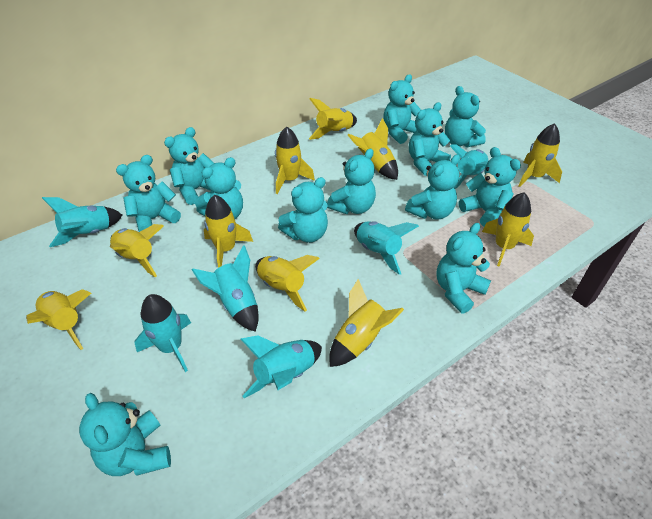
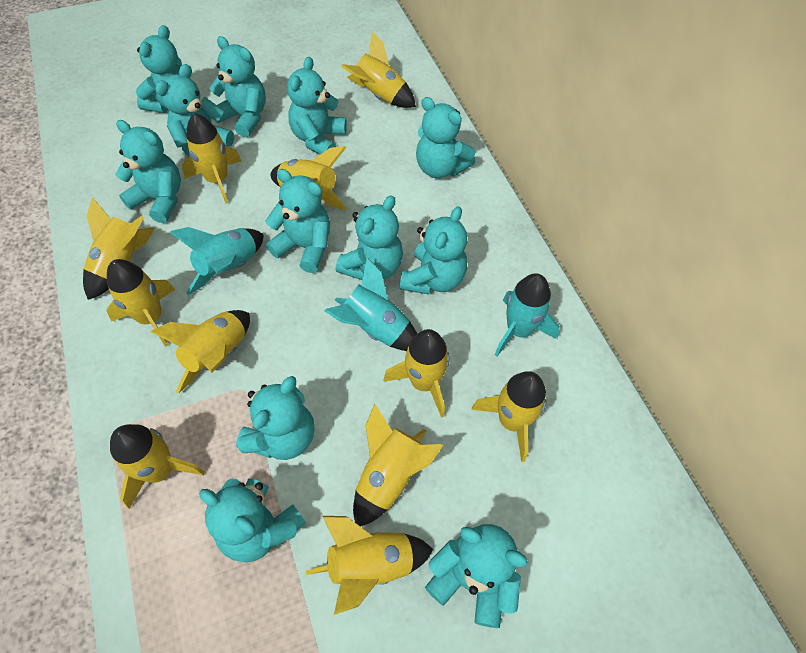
turquoise rocket: [42,197,122,247] [134,294,191,372] [192,245,259,332] [241,335,322,398] [354,221,419,275] [450,144,488,189] = 6 -> [170,227,264,295] [324,257,417,351] [495,273,560,357] = 3
yellow rocket: [26,289,91,350] [110,224,164,277] [204,195,253,268] [255,255,320,311] [275,126,315,194] [309,98,357,140] [329,279,404,367] [348,118,398,180] [482,192,534,267] [518,123,562,187] = 10 -> [83,197,155,300] [107,259,175,347] [110,424,205,509] [151,310,250,394] [182,113,242,204] [270,146,347,210] [306,516,433,615] [341,31,416,108] [353,404,443,526] [383,329,450,418] [471,371,547,462] = 11

